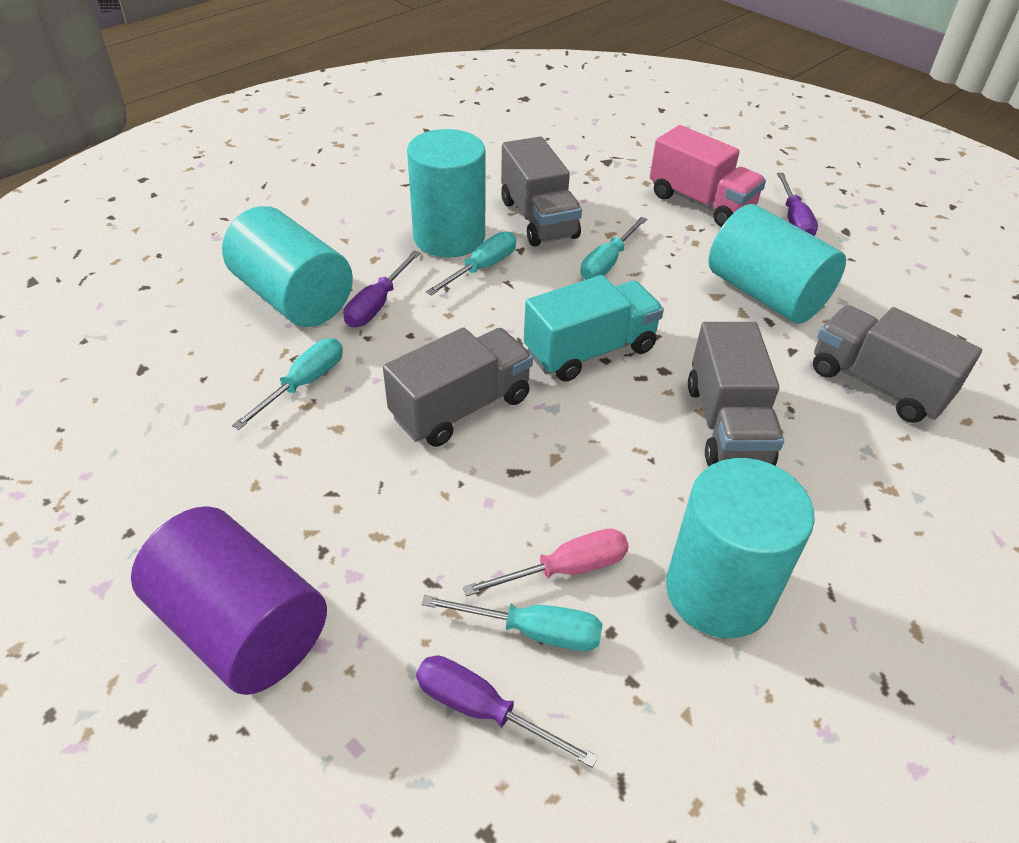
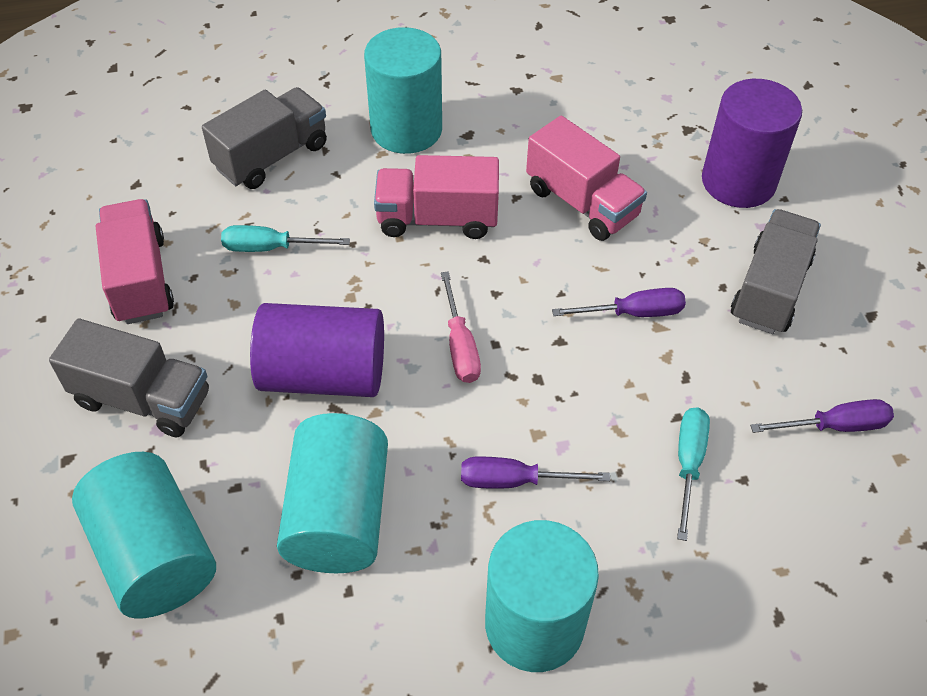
grey truck: [383,327,533,447] [501,136,582,246] [688,322,784,466] [813,305,982,423] = 4 -> [49,319,209,437] [202,87,327,189] [731,209,821,334] = 3
pink truck: [650,125,766,227] = 1 -> [96,199,174,324] [374,155,499,239] [526,116,647,241] = 3
purple cylinder: [131,506,327,695] = 1 -> [250,303,384,397] [702,79,802,208] = 2
turquoise screwdriver: [232,338,343,430] [421,595,603,651] [426,231,516,296] [580,217,647,280] = 4 -> [221,225,350,252] [677,407,710,541] = 2
turquoise truck: [524,275,664,382] = 1 -> none = 0

